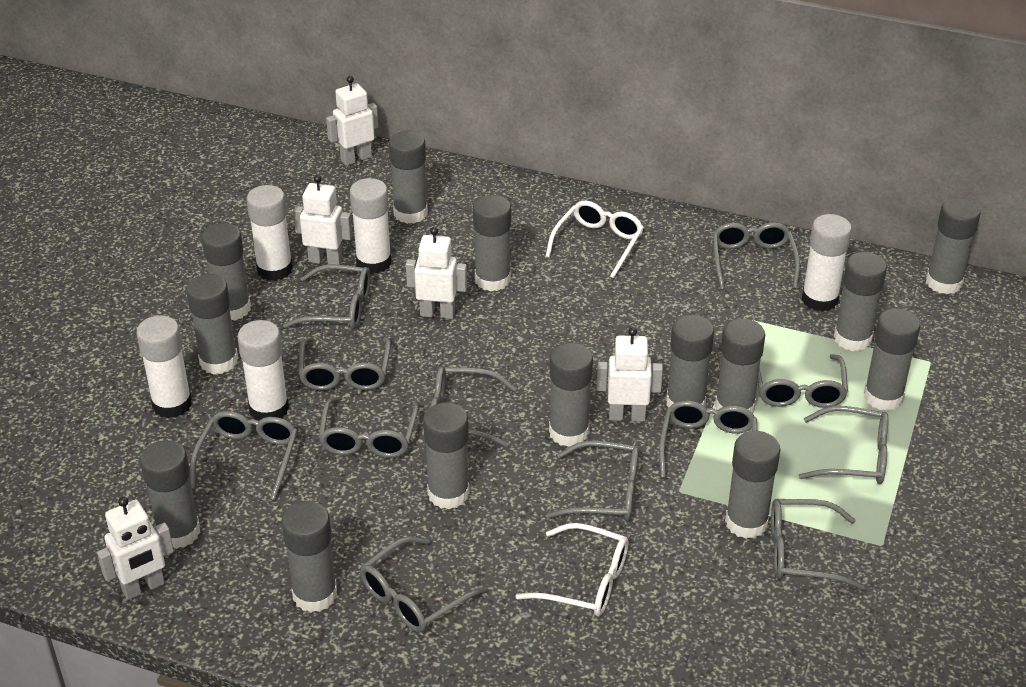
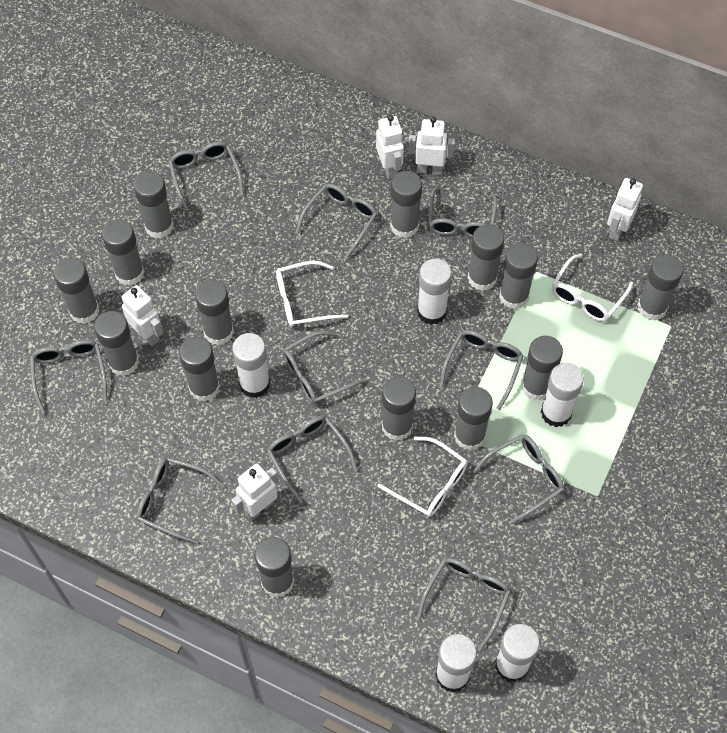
grey glasses: [190,411,298,500] [283,264,371,329] [298,337,391,390] [319,397,419,458] [360,536,488,633] [430,366,517,447] [546,441,639,521] [659,400,757,478] [713,222,800,290] [757,354,848,408] [771,499,864,590] [799,406,888,484] = 12 -> [30,340,107,414] [136,457,224,544] [169,142,244,211] [267,416,358,504] [283,331,366,405] [295,184,377,260] [417,558,511,651] [428,187,497,238] [439,330,523,410] [472,434,564,525] = 10
white glasses: [516,523,629,616] [545,201,644,278] = 2 -> [276,261,348,327] [377,436,468,517] [552,254,633,322] = 3

